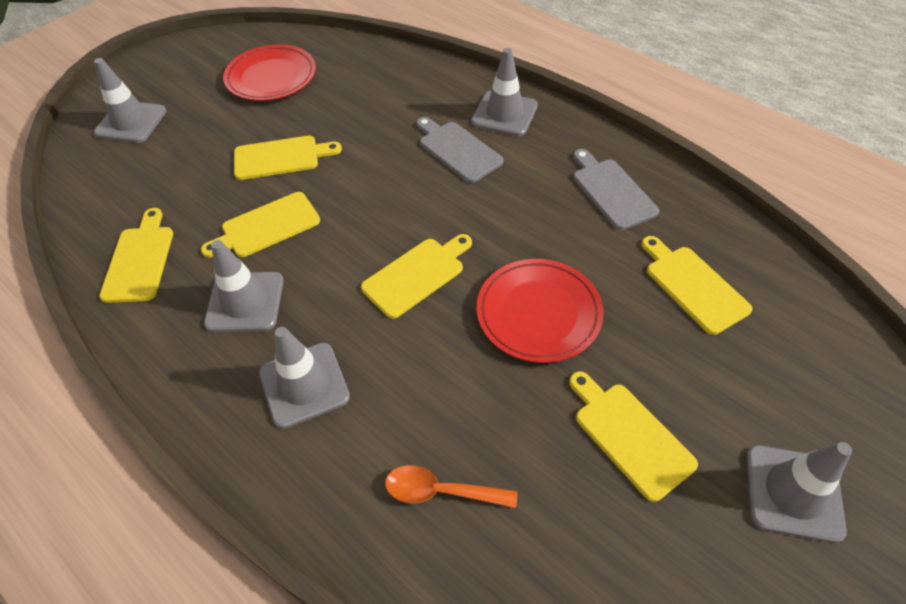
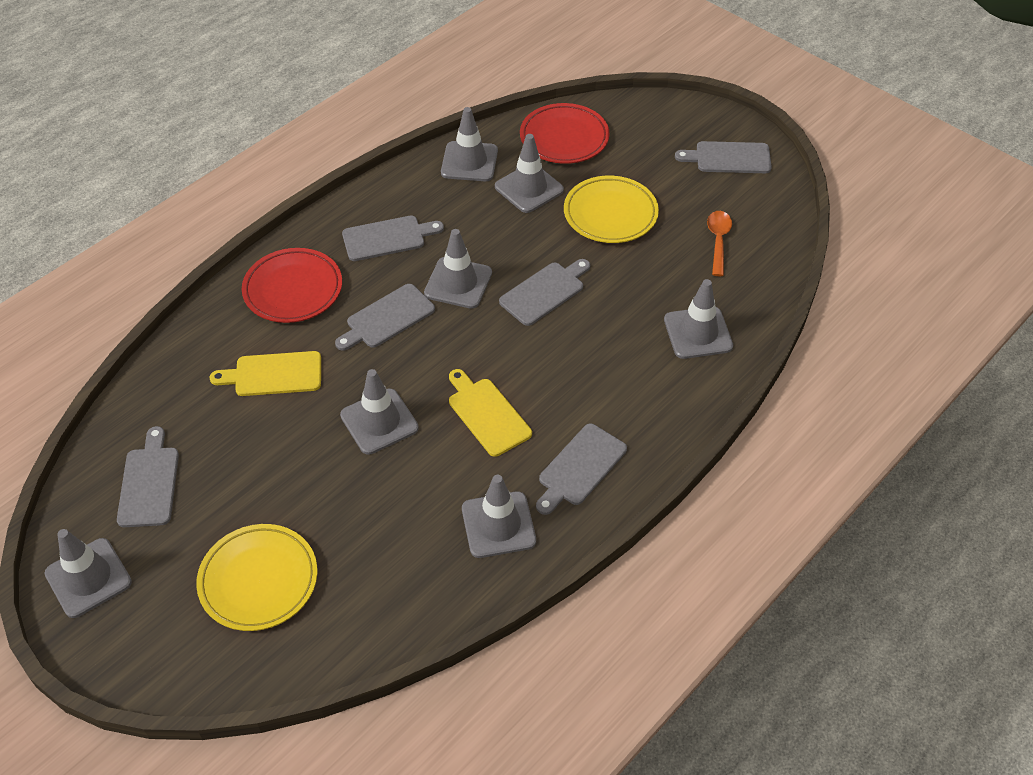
grey cutting board: [416,117,504,183] [573,149,659,230] = 2 -> [117,426,179,527] [335,284,435,351] [342,216,444,261] [499,259,590,326] [536,424,627,515] [675,141,772,173] = 6
grey traffic cone: [94,58,167,143] [204,240,284,332] [259,327,350,429] [471,48,538,136] [747,442,852,543] = 5 -> [44,529,132,618] [340,369,419,455] [424,229,492,309] [441,107,498,181] [462,475,536,558] [495,134,564,213] [664,279,733,359] = 7
yellow cutting board: [99,208,173,303] [201,192,320,258] [234,136,342,180] [361,234,472,319] [569,372,698,502] [642,236,753,335] = 6 -> [210,351,321,396] [449,369,532,457] = 2
yellow plate: none = 0 -> [196,524,318,631] [564,176,659,243] = 2

